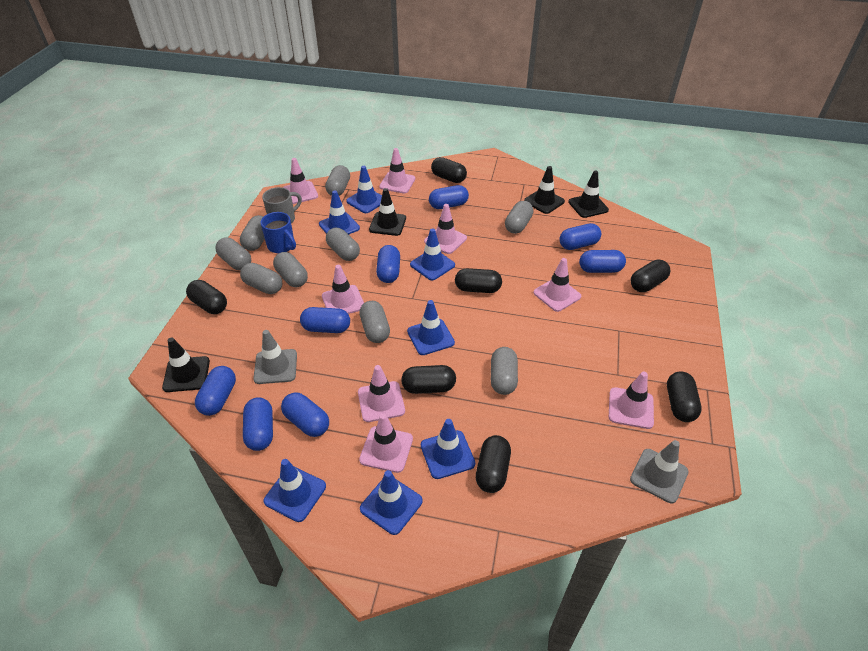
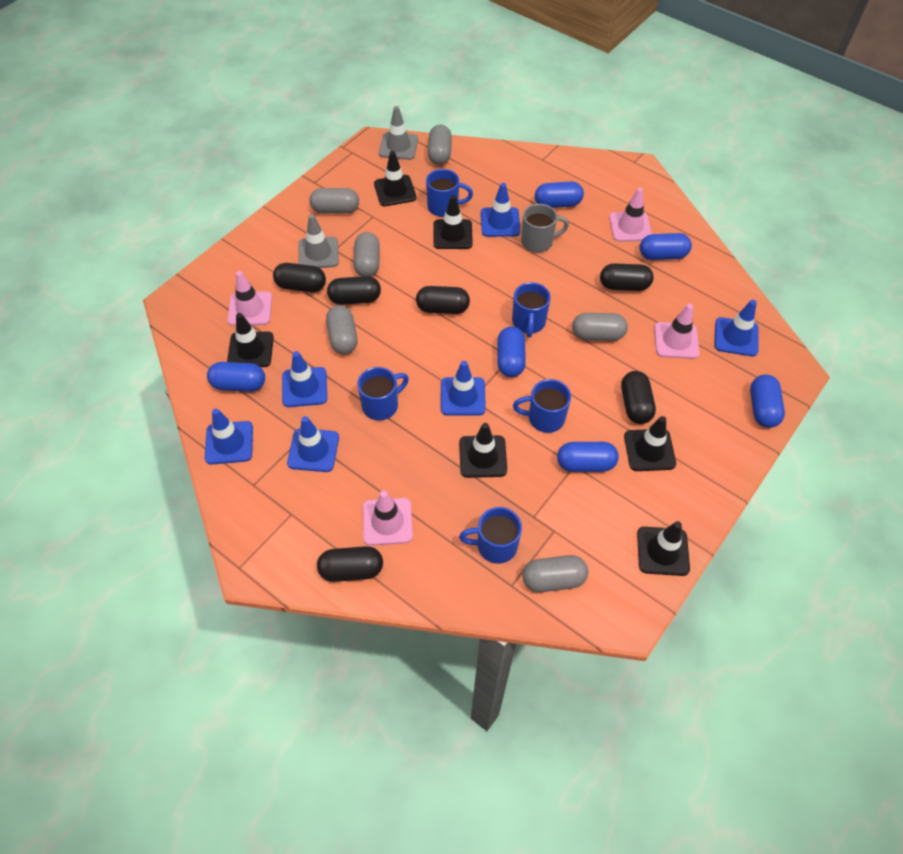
black capsule: [186,280,227,314] [401,365,456,394] [431,157,467,183] [455,268,502,293] [476,435,511,493] [631,259,671,292] [667,371,702,422] = 7 -> [273,263,326,292] [317,546,383,582] [327,276,381,305] [416,286,470,314] [600,263,654,291] [621,371,656,424] = 6
black traffic cone: [162,337,210,392] [369,188,406,236] [524,166,565,214] [568,171,609,218] = 4 -> [227,313,274,367] [374,151,416,206] [433,195,473,249] [459,423,507,478] [624,416,676,471] [637,521,690,576] = 6
blue capsule: [195,366,236,416] [243,397,273,451] [281,393,329,437] [300,307,350,333] [376,245,400,283] [429,185,469,209] [560,223,601,250] [579,250,626,273] = 8 -> [207,362,265,392] [497,326,526,377] [535,181,584,208] [557,442,619,472] [640,233,692,260] [750,374,785,428] = 6
blue mug: [260,212,296,253] = 1 -> [357,367,409,420] [426,169,473,217] [459,507,522,564] [512,282,551,338] [513,379,571,433] = 5
blue traffic cone: [264,459,326,522] [319,190,360,235] [346,166,382,213] [360,470,423,535] [407,300,455,355] [410,228,455,280] [421,419,475,479] = 7 -> [205,409,253,465] [282,351,327,407] [287,416,339,472] [441,361,486,415] [481,183,520,237] [714,300,759,356] = 6
grey capsule: [215,237,251,270] [240,215,265,251] [240,263,282,294] [273,252,308,287] [325,165,350,196] [326,228,360,261] [359,301,390,343] [491,347,518,395] [505,201,533,234] = 9 -> [310,188,359,213] [326,305,358,354] [354,232,380,277] [428,124,452,165] [522,555,588,592] [572,313,628,341] = 6
pink traffic cone: [283,158,318,204] [322,265,364,314] [358,365,405,422] [359,413,413,473] [379,148,415,193] [424,204,467,254] [533,258,581,312] [609,372,654,429] = 8 -> [228,271,272,326] [363,490,413,546] [609,188,652,242] [654,303,700,359] = 4

